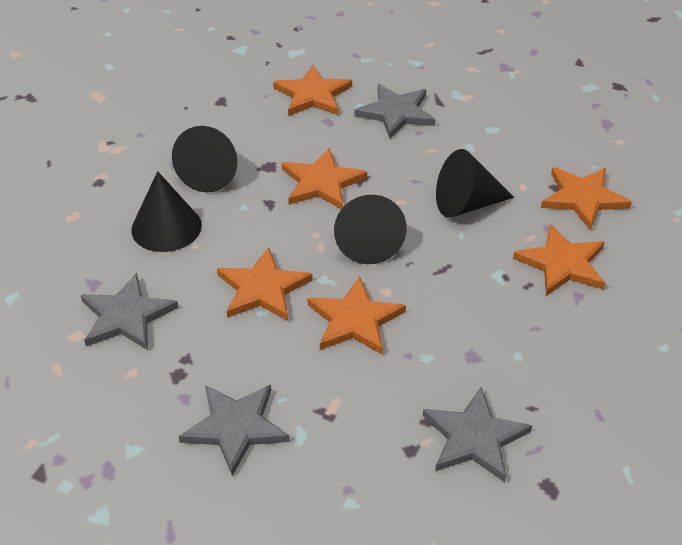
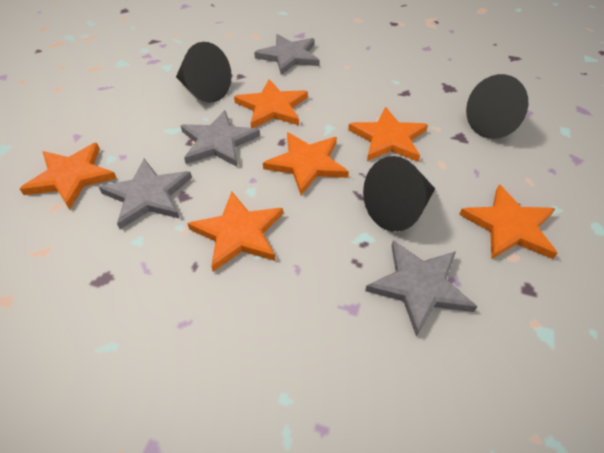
black cone: [131,171,202,252] [172,126,237,192] [334,195,407,264] [436,149,514,218] = 4 -> [176,42,232,103] [363,156,435,232] [466,74,528,139] = 3

